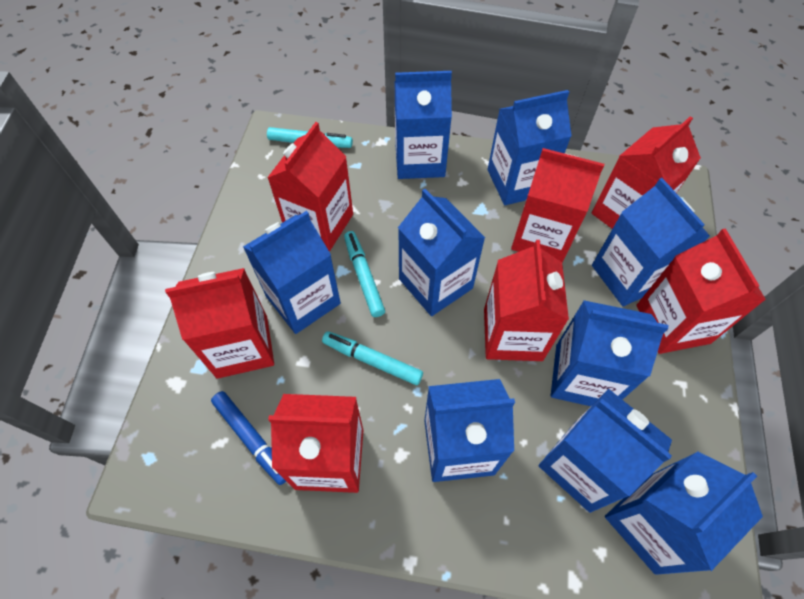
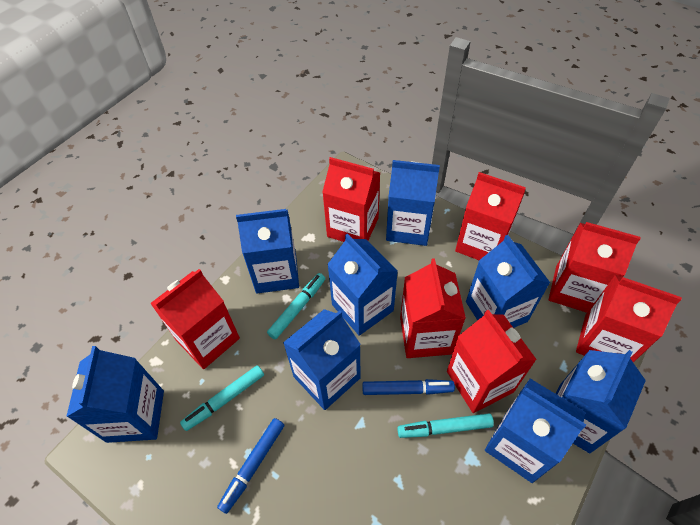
blue carton: [243,211,341,334] [394,71,452,179] [398,189,485,316] [424,379,515,482] [487,90,572,205] [539,389,672,513] [551,300,668,406] [592,178,710,306] [605,451,763,575] = 9 -> [66,346,164,443] [236,209,299,293] [283,309,361,410] [327,234,398,336] [386,160,440,246] [466,235,550,328] [485,379,586,483] [556,350,646,453] = 8
blue marker: [211,391,286,485] = 1 -> [217,418,284,514] [362,379,455,395] = 2

